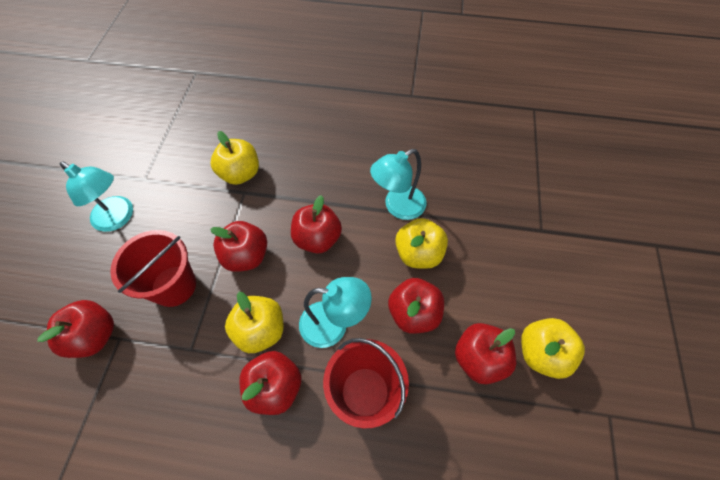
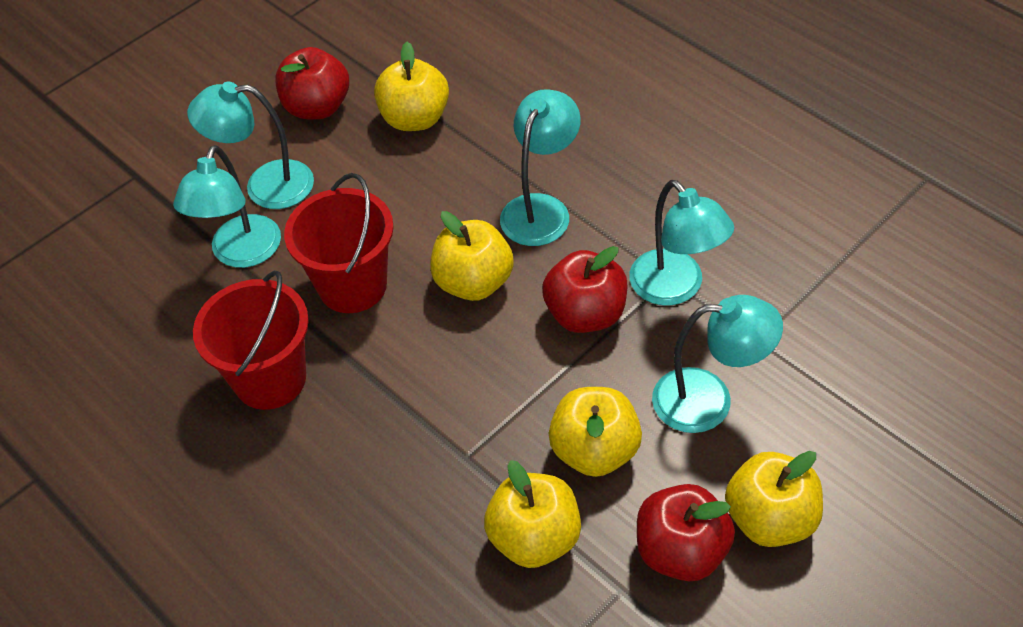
red apple: [37,300,114,358] [210,221,267,272] [239,351,301,415] [291,195,342,254] [388,278,444,334] [455,323,516,384] = 6 -> [275,47,349,119] [542,246,628,333] [637,484,735,581] = 3
turquoise lamp: [59,162,133,232] [299,277,372,348] [370,149,426,220] = 3 -> [173,145,281,268] [187,82,314,209] [500,89,581,246] [629,180,734,306] [652,295,783,433] = 5
yellow apple: [211,131,259,185] [225,292,284,353] [395,218,448,269] [521,318,585,379] = 4 -> [374,42,449,131] [430,211,514,301] [484,460,581,568] [549,387,642,477] [725,451,823,547] = 5

